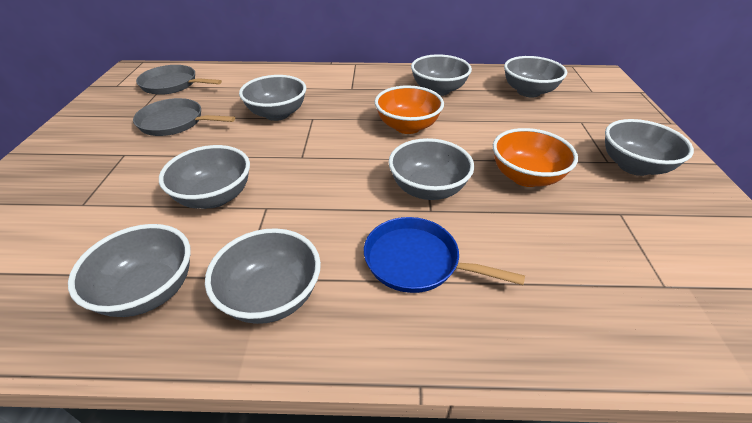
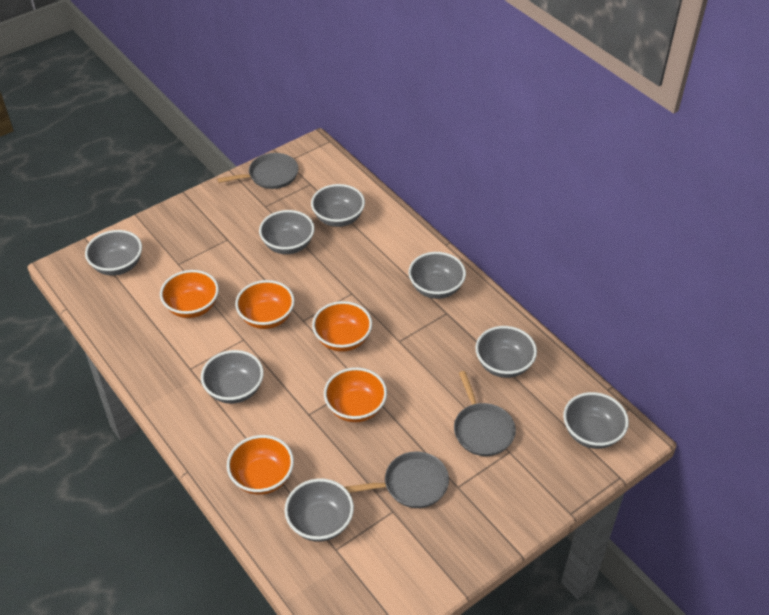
blue pan: [364,217,525,293] = 1 -> none = 0
grey pan: [133,98,235,136] [136,65,222,95] = 2 -> [218,153,298,189] [345,451,449,508] [454,371,516,456] = 3
orange bowl: [375,85,444,134] [493,128,578,187] = 2 -> [160,270,219,318] [227,435,294,495] [235,280,295,329] [312,301,372,352] [324,367,387,422] = 5

